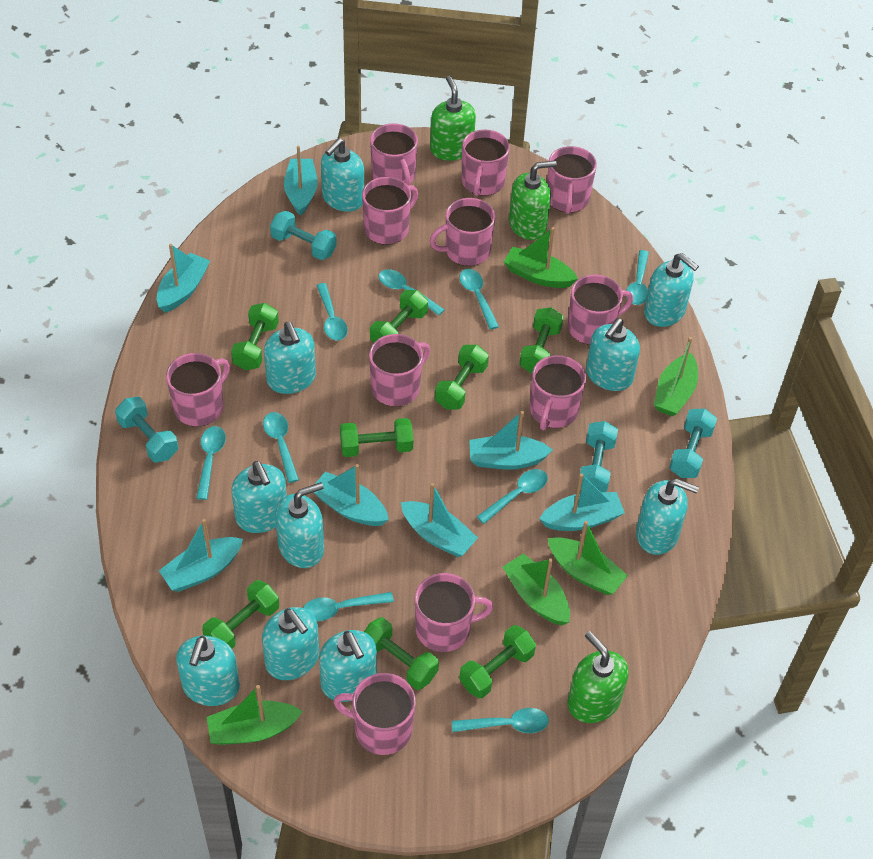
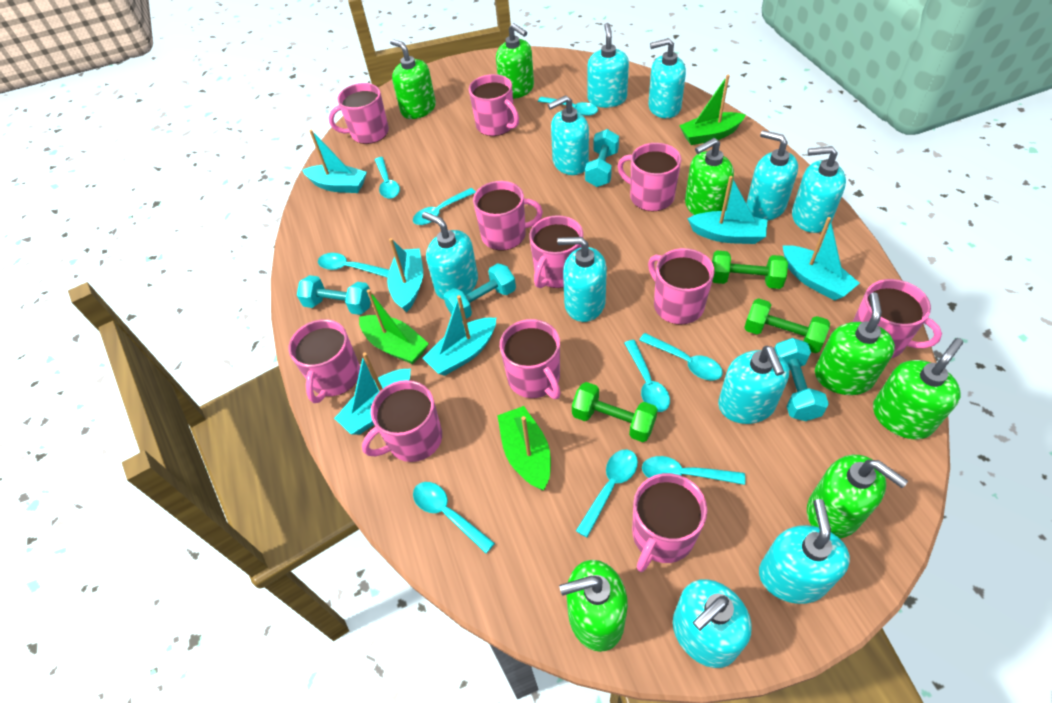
green boat: [207,685,303,745] [503,553,570,625] [504,227,578,288] [548,521,628,595] [654,337,698,416] = 5 -> [359,289,429,364] [497,406,551,490] [679,75,746,145] = 3
green dumbbell: [202,580,279,649] [231,303,279,370] [340,418,413,457] [364,617,439,690] [370,290,428,343] [435,345,489,410] [459,625,536,698] [519,307,564,374] = 8 -> [572,382,658,442] [712,250,788,289] [744,298,830,353] = 3
green soap dispenser: [430,76,476,161] [509,161,557,240] [568,631,628,723] = 3 -> [390,39,436,119] [496,23,534,99] [559,560,628,652] [685,138,734,215] [807,455,908,538] [815,292,895,395] [873,338,963,439] = 7
turquoise boat: [157,244,210,313] [159,519,243,592] [284,146,318,216] [313,464,389,526] [401,483,478,557] [469,411,553,470] [539,473,625,531] = 7 -> [302,130,367,193] [334,352,411,435] [387,238,423,312] [423,295,496,376] [687,176,767,244] [782,217,860,301] = 6

